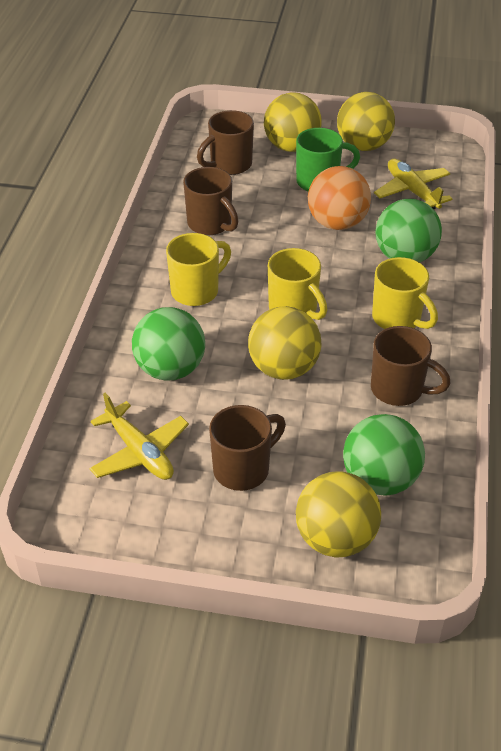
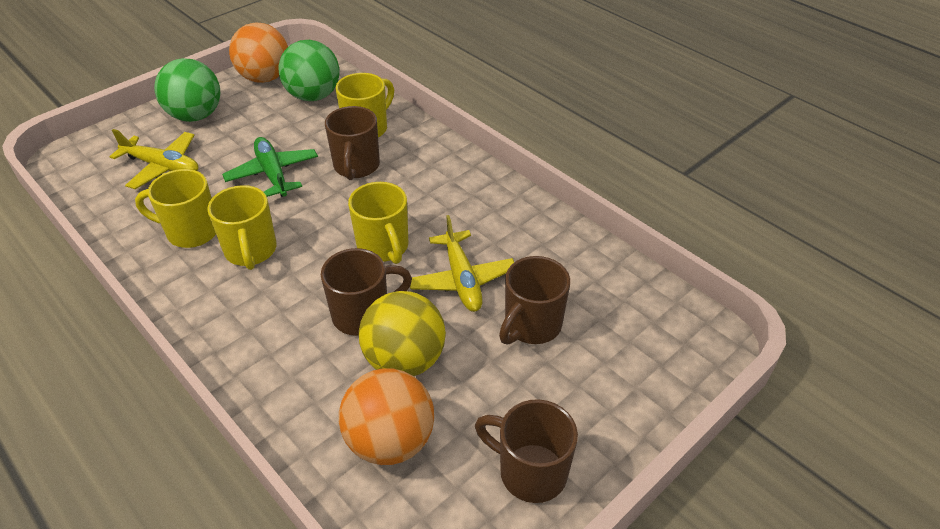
green ball: [132,307,205,380] [343,414,425,496] [375,199,442,262] = 3 -> [154,58,220,122] [278,40,340,101] = 2
green mug: [296,128,360,191] = 1 -> none = 0
green plane: none = 0 -> [222,137,318,197] = 1
orange ball: [308,166,371,230] = 1 -> [229,23,288,83] [339,368,434,465] = 2
yellow ball: [248,306,321,380] [264,92,322,152] [296,471,381,557] [337,92,395,151] = 4 -> [359,291,446,376] = 1
yellow mug: [166,233,231,306] [268,248,327,320] [372,257,438,329] = 3 -> [135,169,216,248] [207,185,276,270] [336,73,394,138] [348,182,408,264] = 4

